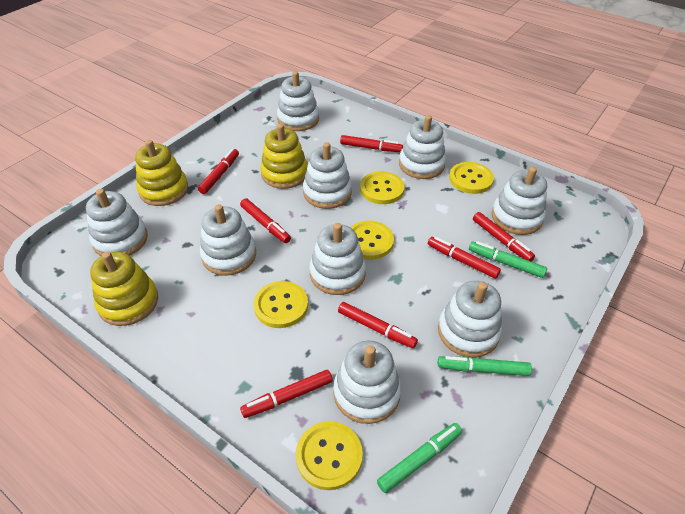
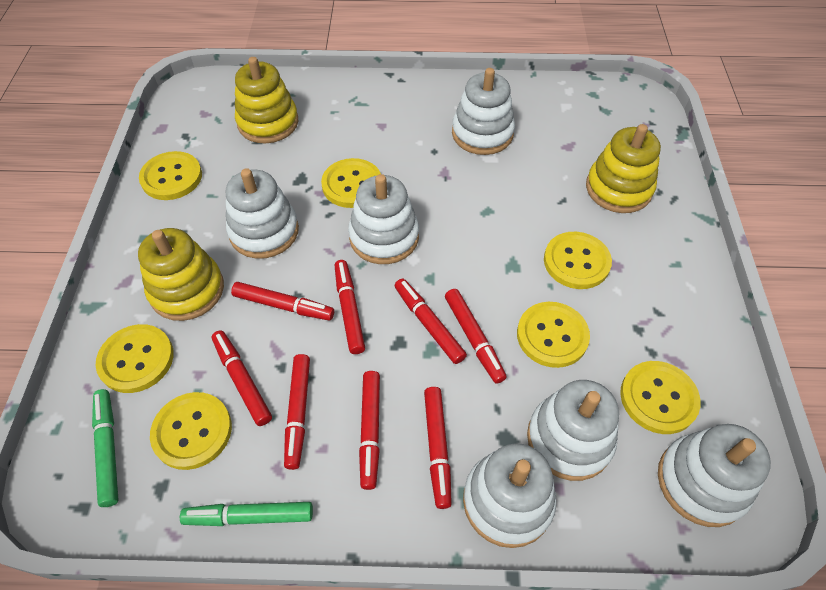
green marker: [377,423,462,493] [438,356,532,376] [469,241,547,278] = 3 -> [92,389,118,507] [180,502,313,526] = 2
red marker: [198,149,239,194] [240,198,291,243] [240,370,333,418] [338,302,418,348] [340,135,403,152] [428,237,501,279] [473,212,535,261] = 7 -> [212,330,272,426] [231,282,334,320] [284,354,310,470] [335,260,365,354] [359,371,380,490] [394,279,467,364] [424,387,452,509] [445,289,507,384] = 8
white stacking toy: [86,189,148,256] [200,204,256,276] [277,71,319,131] [303,142,352,209] [309,223,366,295] [333,341,401,424] [399,115,446,179] [438,281,502,358] [491,167,547,235] = 9 -> [226,168,299,259] [348,174,419,264] [452,68,515,155] [463,443,557,548] [527,380,619,481] [658,424,771,527] = 6
yellow button: [254,281,308,328] [296,421,363,490] [350,221,394,260] [360,171,405,204] [449,162,494,194] = 5 -> [96,324,174,393] [139,151,202,200] [150,392,232,470] [321,158,381,208] [517,302,590,368] [544,232,612,289] [620,361,701,434] = 7

